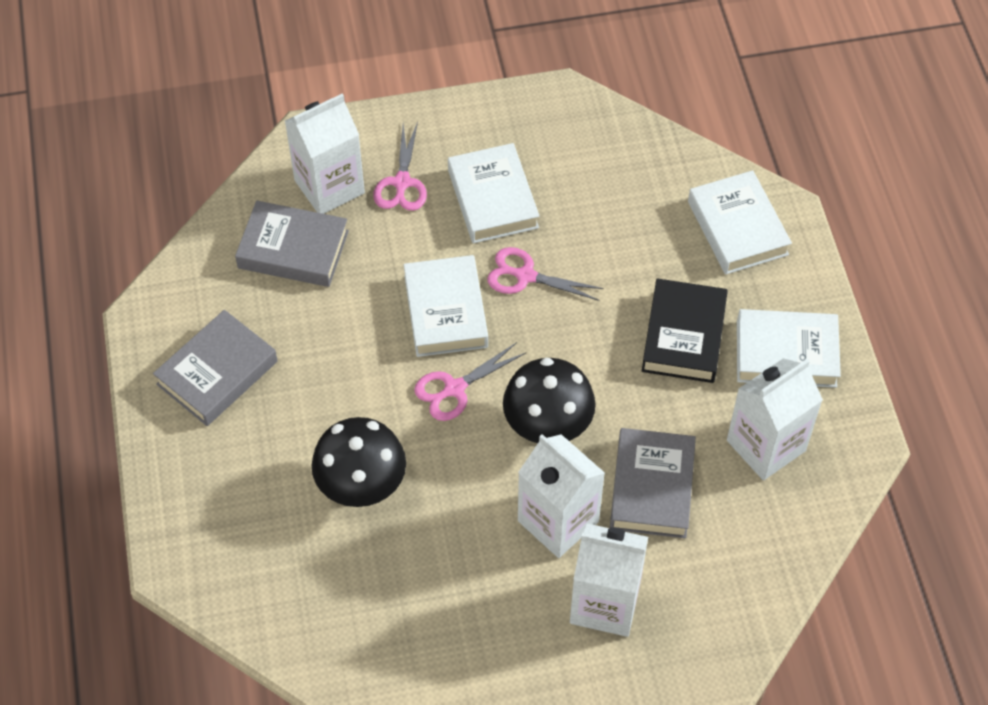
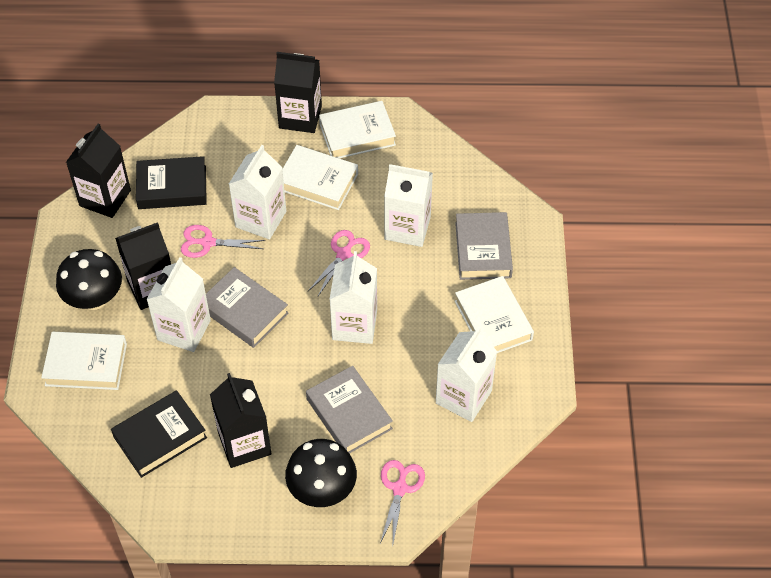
black book: [642,278,728,383] = 1 -> [111,390,207,478] [136,156,207,209] = 2
black carton: none = 0 -> [66,124,131,218] [115,222,171,310] [210,373,271,468] [274,52,322,133] = 4
white carton: [285,94,365,214] [518,434,605,558] [570,524,648,637] [727,358,823,480] = 4 -> [146,257,211,352] [229,145,286,239] [329,251,377,344] [384,164,433,247] [436,327,497,422] = 5

